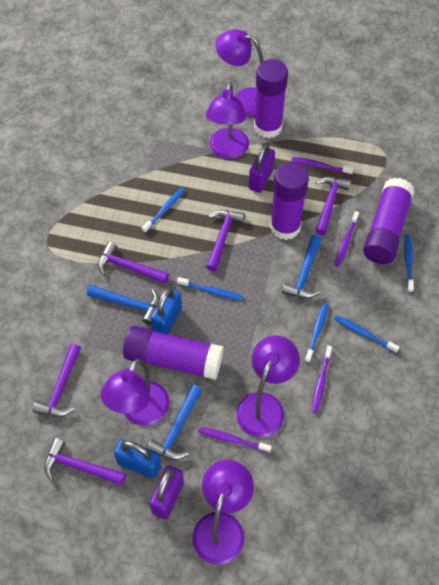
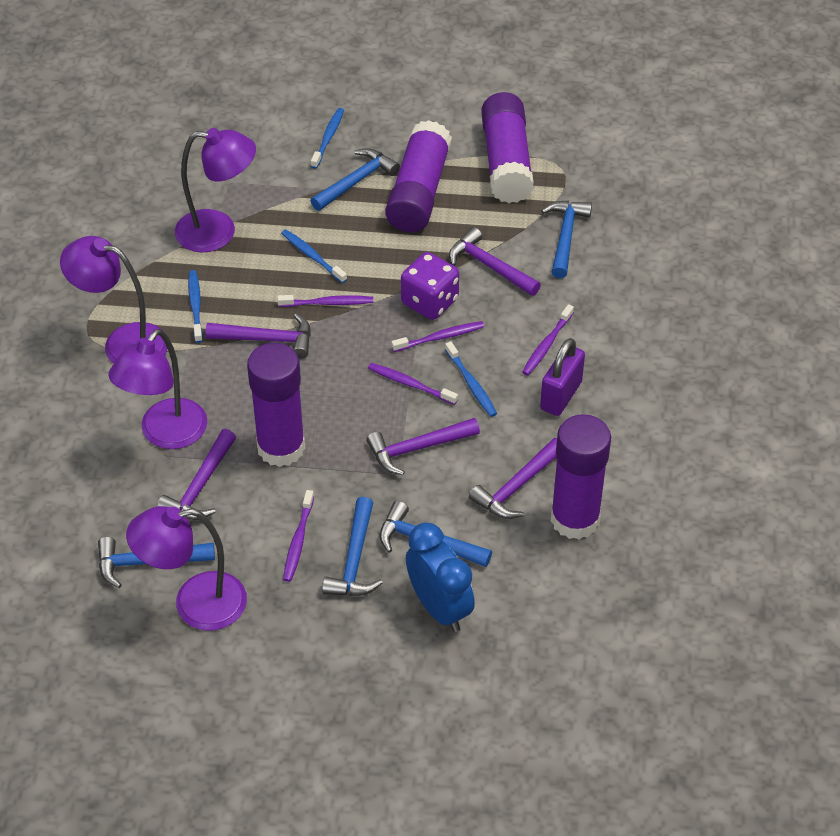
blue clock: none = 0 -> [406,523,475,632] = 1
blue hammer: [87,285,160,325] [147,385,202,460] [282,235,322,298] = 3 -> [98,537,215,588] [310,148,400,211] [322,497,383,596] [380,501,492,567] [541,201,592,278] = 5
blue padlock: [114,439,161,478] [151,288,182,334] = 2 -> none = 0
blue toothbrush: [142,188,185,233] [177,277,243,300] [305,302,329,363] [335,315,400,353] [404,235,414,293] = 5 -> [188,270,203,343] [281,229,347,283] [311,108,344,169] [445,341,497,417] = 4
purple dice: none = 0 -> [401,252,459,320] = 1
purple lamp: [101,359,170,426] [192,460,254,565] [206,82,249,159] [216,29,263,117] [236,335,300,437] = 5 -> [60,236,168,364] [108,329,207,449] [126,506,247,631] [175,128,256,253] = 4
purple padlock: [149,465,184,519] [249,143,275,193] = 2 -> [540,338,585,416] = 1
purple toothbrush: [198,427,272,453] [291,157,354,175] [311,345,332,413] [334,211,359,267] = 4 -> [278,295,373,307] [283,490,314,582] [368,363,458,405] [392,321,485,352] [522,304,574,375] = 5

